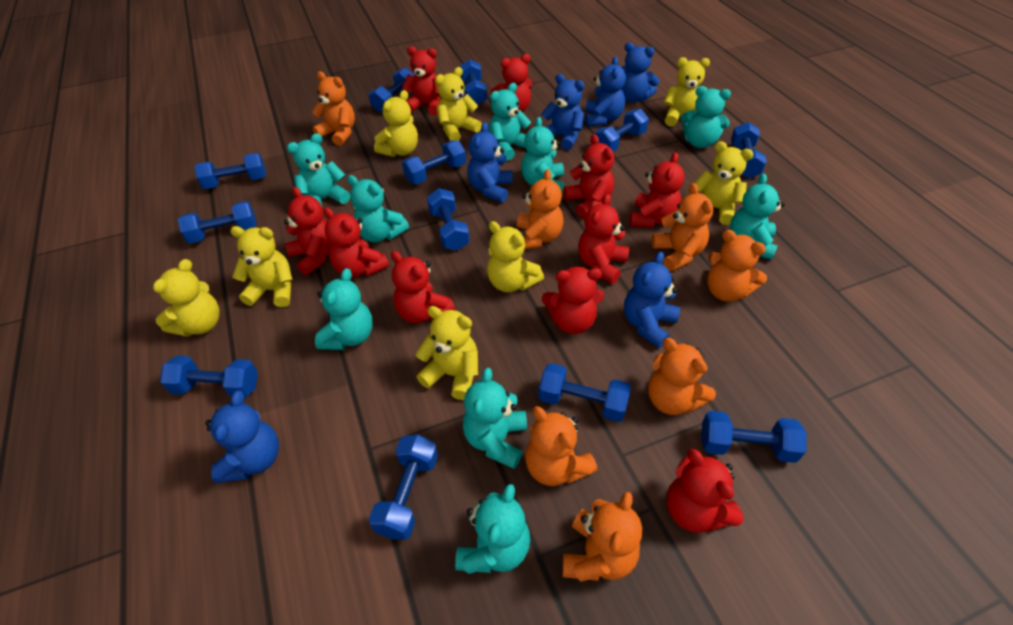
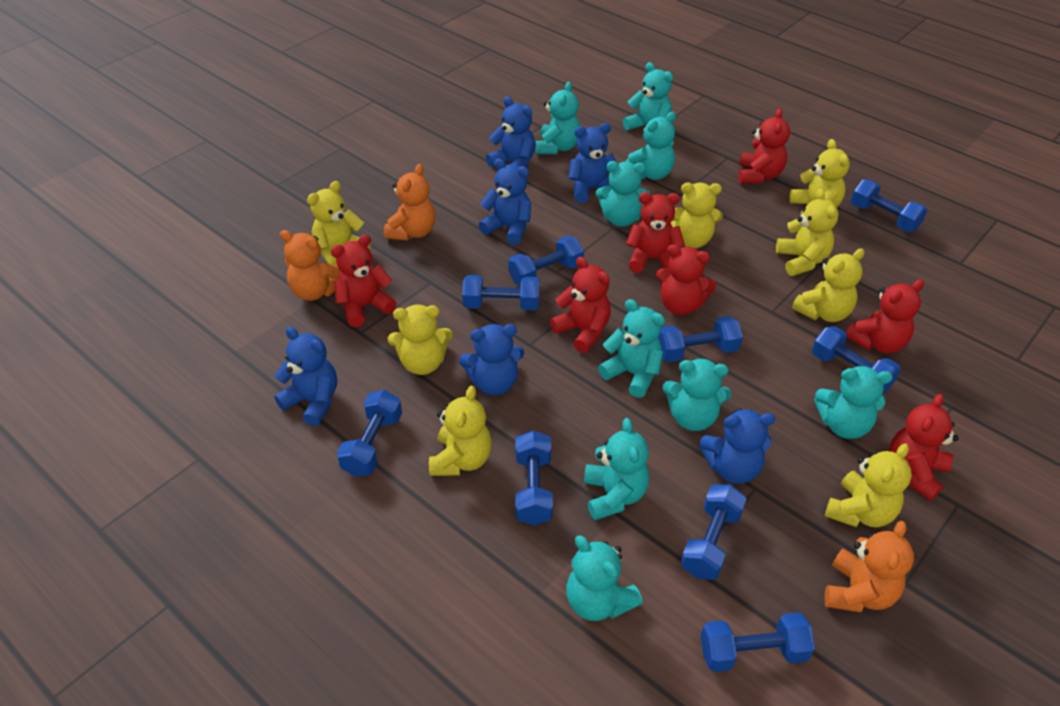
blue dumbbell: [160,355,258,398] [178,201,257,244] [194,153,266,189] [369,67,414,113] [369,435,438,540] [402,140,466,184] [427,188,470,251] [460,59,487,105] [539,363,631,422] [595,109,649,152] [701,411,807,463] [731,122,767,178] = 12 -> [337,390,402,477] [462,275,540,310] [508,236,584,286] [515,431,553,525] [658,316,743,362] [681,484,746,580] [701,612,815,672] [812,326,901,393] [851,179,927,232] = 9
orange teddy bear: [312,71,355,146] [517,169,564,250] [525,406,597,486] [563,492,642,582] [648,338,716,415] [651,183,713,271] [707,230,767,302] = 7 -> [280,230,341,301] [384,164,435,241] [824,521,914,612] = 3
red teddy bear: [284,187,331,275] [323,207,389,278] [391,251,455,323] [402,46,440,115] [491,54,532,112] [542,267,604,334] [564,134,614,218] [578,194,629,284] [630,152,684,227] [667,449,744,533] = 10 -> [331,234,397,327] [550,257,611,353] [626,192,685,273] [656,244,716,315] [738,108,790,184] [846,279,924,353] [889,394,959,501] = 7

